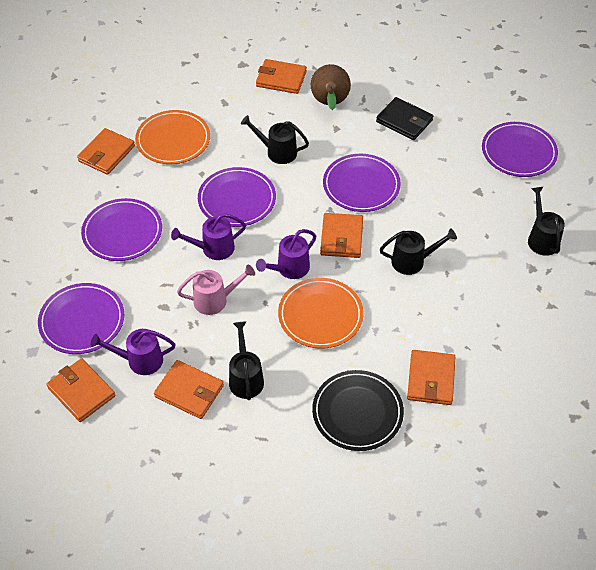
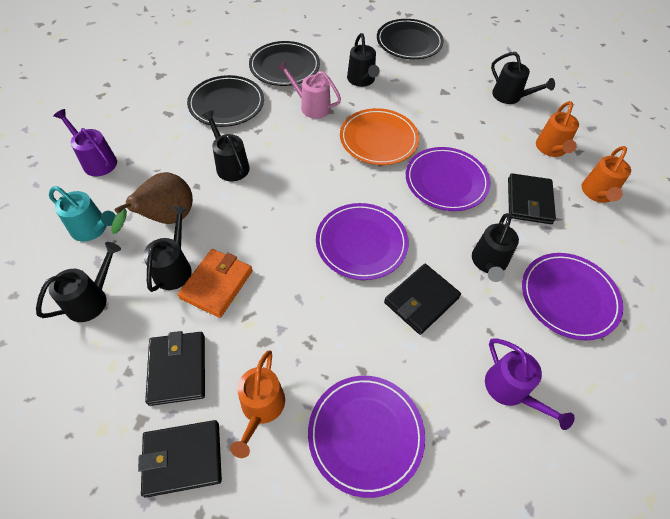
black plate: [312,370,404,451] = 1 -> [187,75,264,127] [249,41,320,86] [377,19,444,59] = 3
black wallet: [376,97,433,140] = 1 -> [138,420,222,498] [145,331,205,406] [384,264,461,335] [508,173,556,224] = 4
black watering can: [229,322,264,400] [241,115,309,164] [380,228,457,275] [528,187,565,256] = 4 -> [36,242,121,322] [143,206,192,292] [202,110,250,181] [347,33,380,87] [472,213,519,282] [491,52,555,104] = 6
orange plate: [135,110,210,164] [278,278,364,349] = 2 -> [340,108,419,165] = 1
orange wallet: [46,358,115,422] [77,128,135,175] [154,360,224,419] [256,59,307,94] [320,213,363,258] [407,350,455,405] = 6 -> [177,249,253,318] = 1
orange watering can: none = 0 -> [230,350,285,458] [536,101,579,157] [582,146,631,203] = 3
purple plate: [38,283,124,354] [81,198,162,261] [198,167,276,227] [323,154,401,212] [482,122,558,177] = 5 -> [308,376,425,498] [316,203,409,280] [406,147,490,211] [522,253,623,340] = 4
purple watering can: [91,329,176,375] [171,213,246,260] [256,229,316,279] = 3 -> [53,109,117,176] [485,338,575,430] = 2
turquoise watering can: none = 0 -> [49,186,116,242] = 1

